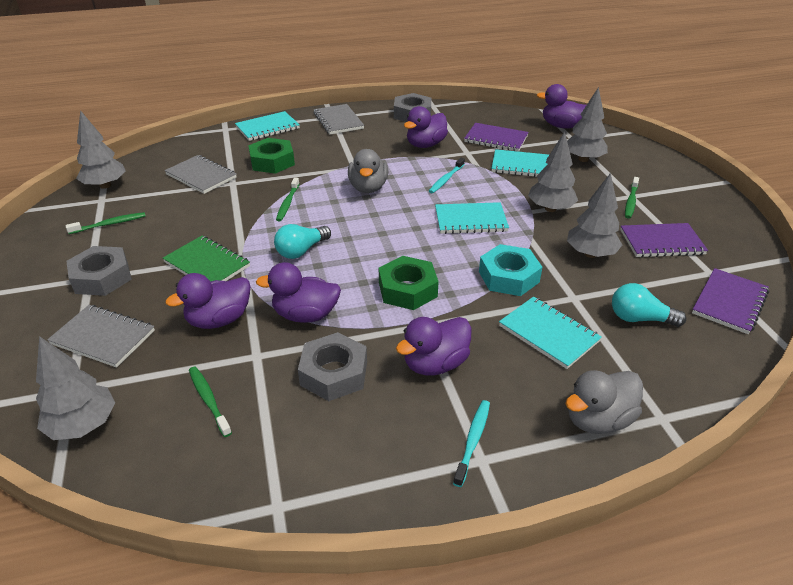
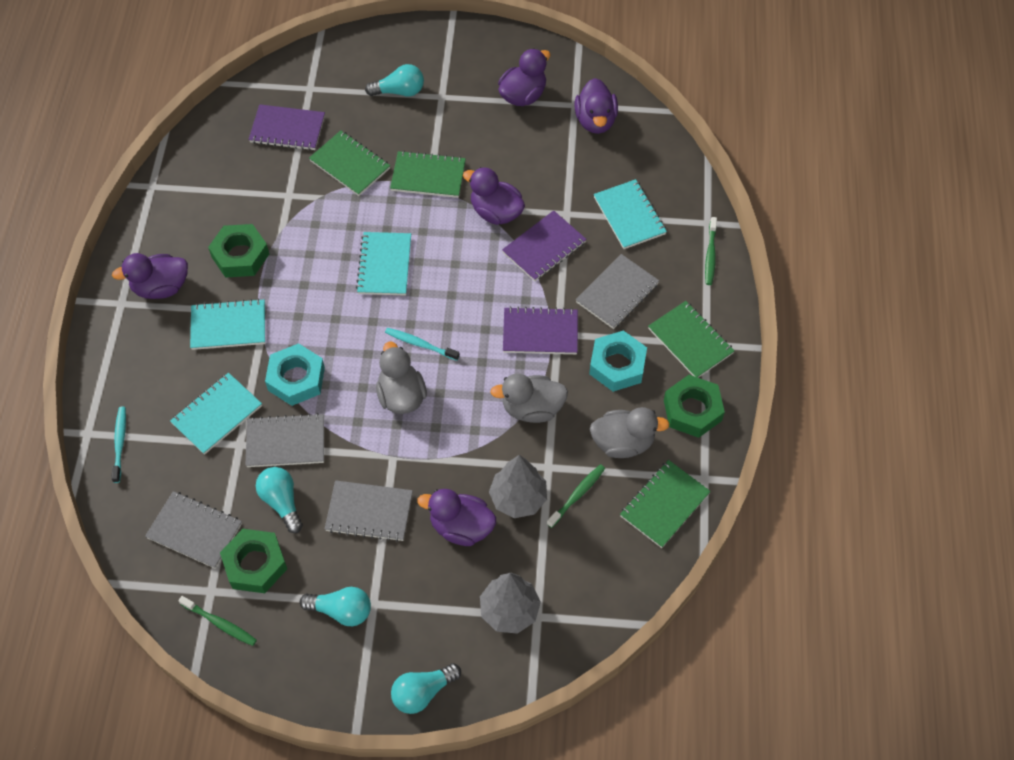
green notebook: [163,236,250,282] = 1 -> [309,130,390,196] [390,151,466,198] [620,460,711,548] [648,301,734,378] = 4
green nut: [248,138,295,174] [379,256,439,310] = 2 -> [208,224,269,278] [220,529,287,593] [664,375,725,438] = 3
green toothbrush: [66,212,146,234] [189,367,232,437] [276,177,300,222] [625,177,639,219] = 4 -> [178,596,257,646] [547,464,605,528] [705,217,717,285] = 3
grey duck: [348,149,388,193] [565,370,643,434] = 2 -> [376,342,427,414] [490,373,568,423] [590,407,670,458] = 3
grey notebook: [47,305,155,368] [165,155,237,194] [313,104,364,134] = 3 -> [145,491,242,569] [246,413,324,467] [325,480,413,542] [576,254,659,329] = 4
grey nut: [66,246,132,296] [298,332,367,401] [394,93,431,122] = 3 -> none = 0
grey tree: [36,336,115,440] [76,110,126,189] [528,132,578,212] [567,87,608,162] [567,173,622,258] = 5 -> [480,572,541,634] [489,455,547,518] = 2
turquoise light bulb: [274,224,331,259] [612,283,686,327] = 2 -> [256,467,303,533] [300,587,371,626] [365,64,424,96] [391,663,461,714] = 4
turquoise nut: [479,244,542,296] = 1 -> [265,343,325,406] [589,330,647,392] = 2

